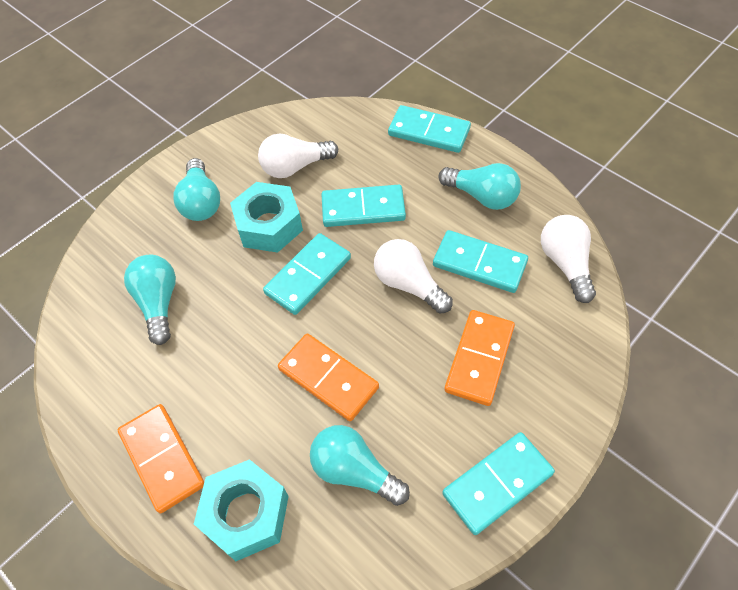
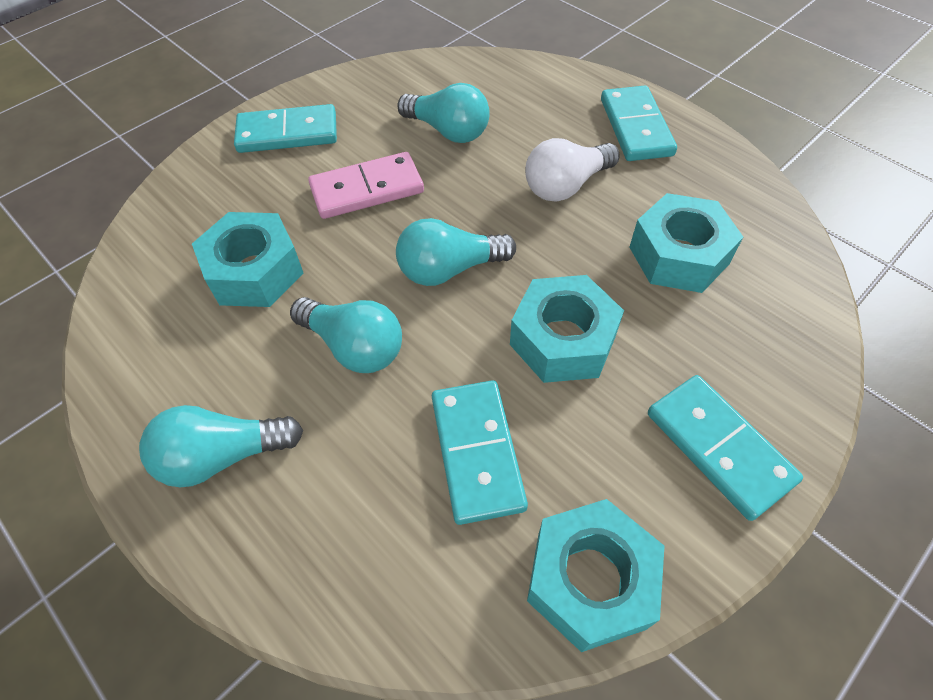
orange domino: [118,404,204,513] [278,333,379,421] [444,310,515,406] = 3 -> none = 0
pink domino: none = 0 -> [308,152,424,219] = 1
turquoise domino: [263,233,351,315] [321,185,406,227] [388,105,471,153] [433,230,528,293] [442,432,555,535] = 5 -> [234,104,337,153] [432,380,528,525] [601,86,677,161] [648,375,803,521] = 4
turquoise nut: [194,459,289,561] [230,182,303,253] = 2 -> [192,212,304,307] [510,275,624,383] [527,499,664,652] [629,193,743,293] = 4
white light bulb: [258,133,338,178] [374,239,453,314] [541,215,596,303] = 3 -> [525,138,620,202] = 1

